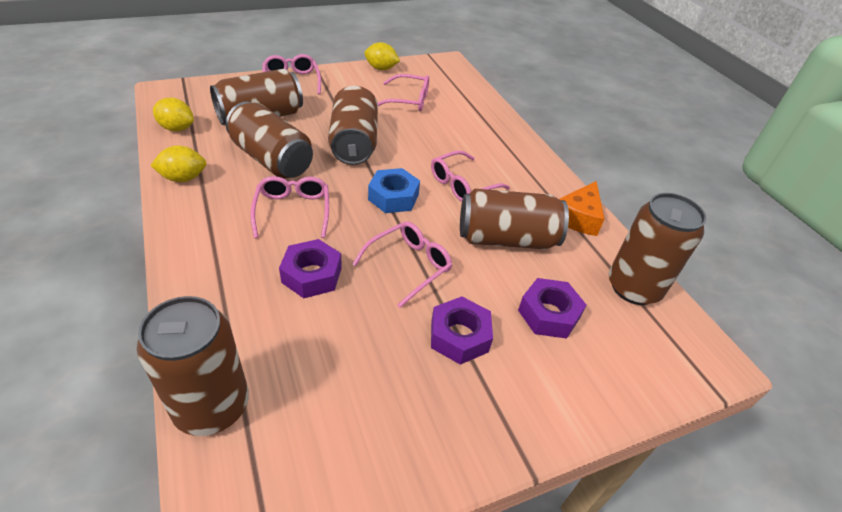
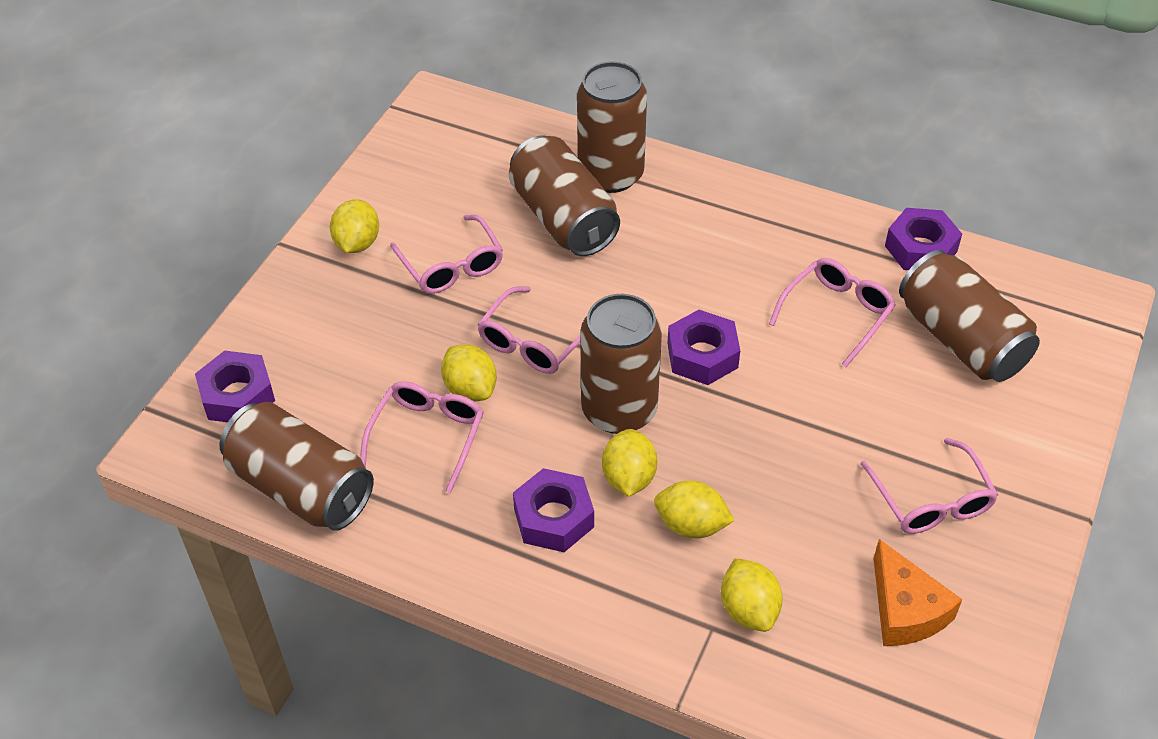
blue nut: [368,168,420,213] = 1 -> none = 0
brown can: [137,296,249,436] [210,69,303,125] [226,102,313,179] [328,86,378,165] [460,189,569,249] [609,193,706,305] = 6 -> [219,402,374,531] [509,135,620,256] [577,61,647,193] [580,294,662,434] [899,250,1040,382] = 5
purple nut: [279,239,342,298] [431,297,493,365] [518,278,586,339] = 3 -> [195,350,275,422] [513,468,594,552] [667,310,740,385] [885,208,962,270] = 4
yellow lemon: [150,145,207,182] [153,98,194,131] [364,42,400,70] = 3 -> [330,199,379,253] [441,344,497,402] [602,429,658,496] [654,481,735,538] [721,558,783,632] = 5

